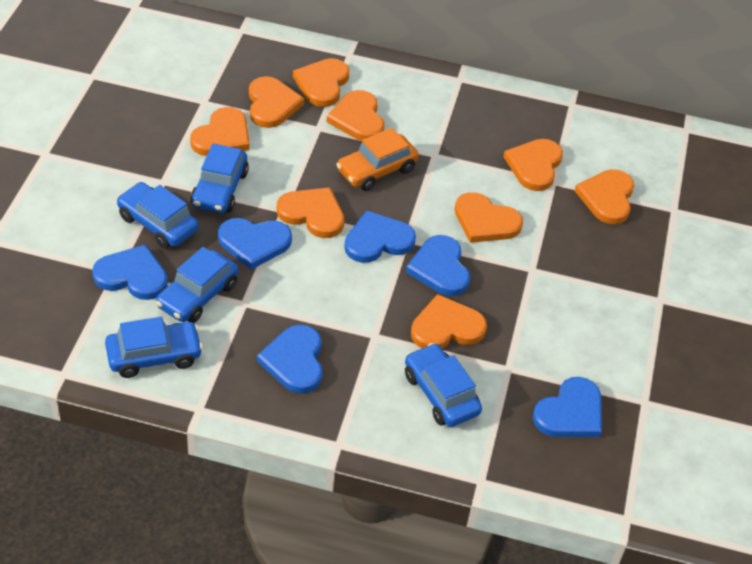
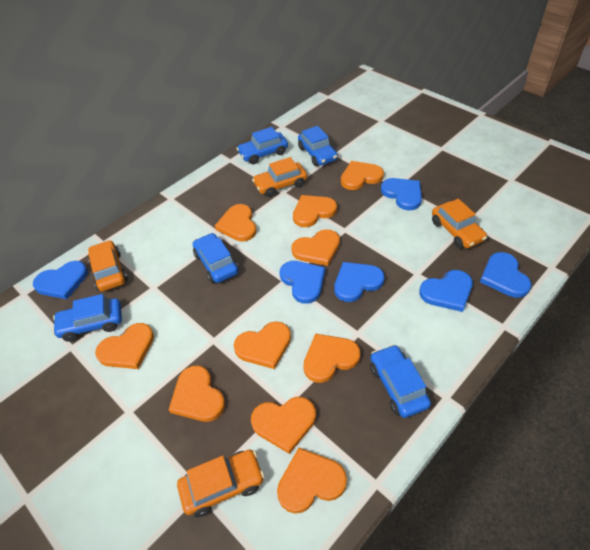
orange car: [336,128,419,191] = 1 -> [88,240,128,292] [177,450,264,517] [252,157,307,197] [432,199,487,248] = 4
orange heart: [190,107,250,156] [249,76,304,128] [277,187,345,238] [293,58,350,107] [326,90,384,141] [411,294,487,349] [455,192,523,243] [503,139,563,191] [575,169,634,224] = 9 -> [95,323,154,369] [169,366,225,422] [215,204,256,242] [234,322,291,369] [251,397,316,454] [277,448,347,514] [291,229,340,266] [293,195,337,227] [303,333,360,383] [341,161,384,190] = 10

